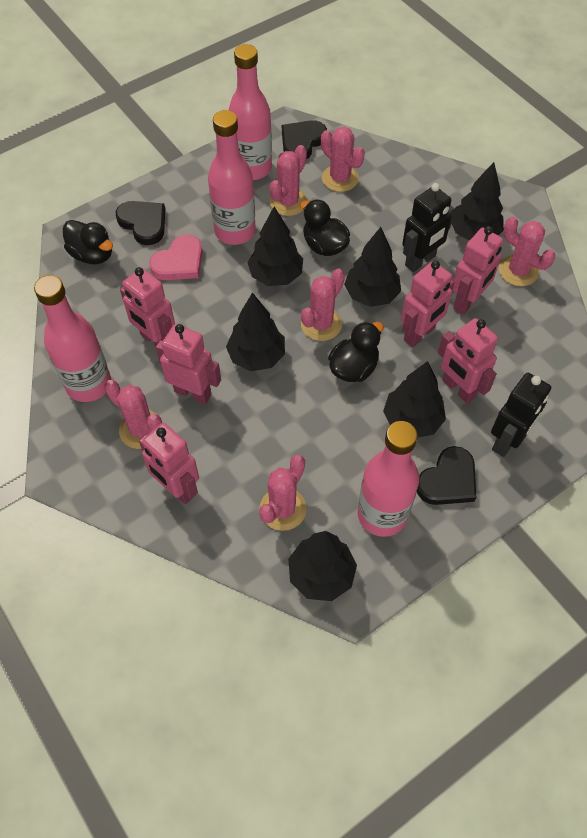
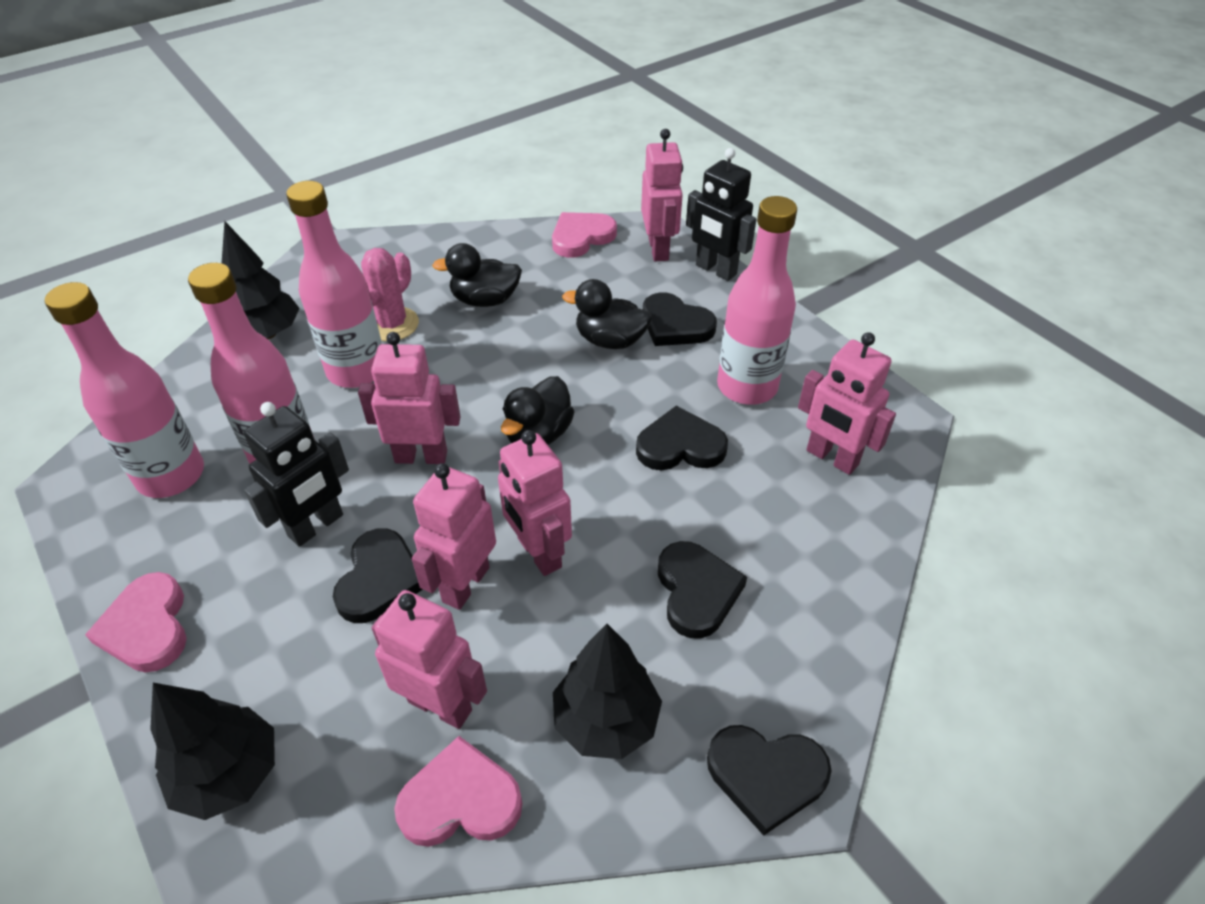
black heart: [116,201,165,245] [282,120,327,159] [417,446,476,505] = 3 -> [333,528,423,623] [636,406,728,470] [643,292,717,346] [658,541,747,639] [707,725,832,835] = 5
black tree: [226,292,285,371] [247,207,303,286] [288,531,357,601] [344,227,401,307] [383,361,446,437] [451,162,504,240] = 6 -> [150,683,275,820] [222,221,300,339] [553,624,662,759] = 3
pink cactus: [104,380,163,449] [259,455,307,531] [270,145,307,216] [301,269,345,341] [321,126,365,192] [499,217,555,286] = 6 -> [361,248,419,341] = 1
pink heart: [149,234,203,280] = 1 -> [85,572,187,672] [394,736,523,847] [552,212,617,258] = 3

